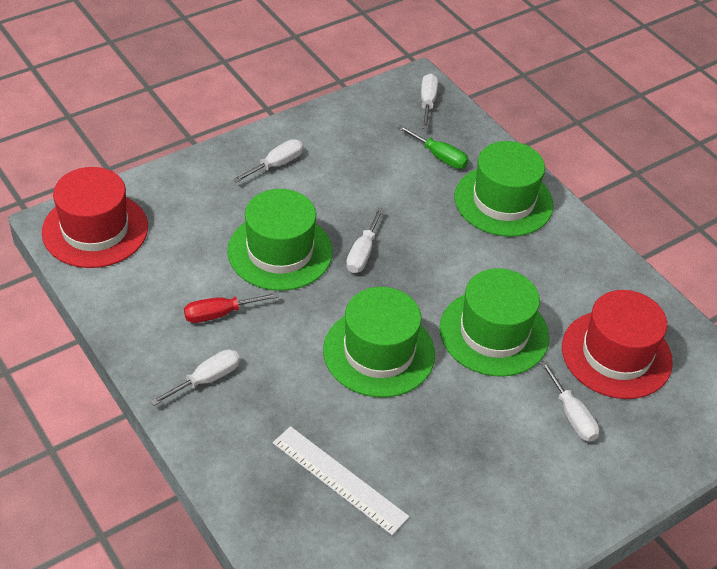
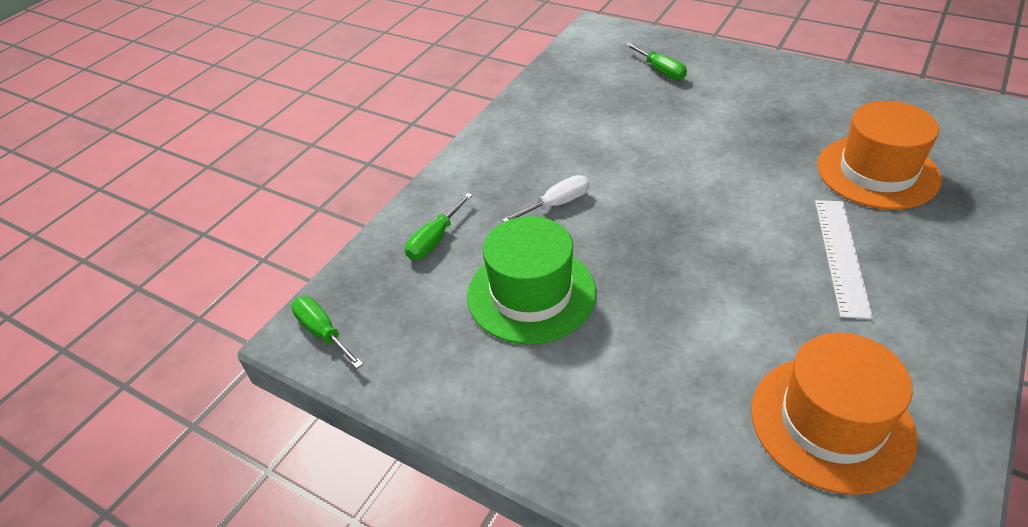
green hat: [227,189,333,291] [323,287,435,397] [440,268,549,377] [455,141,554,237] = 4 -> [467,216,596,344] = 1
green screwdriver: [397,125,469,169] = 1 -> [291,296,363,369] [405,193,473,260] [625,43,687,80] = 3
orange hat: none = 0 -> [751,332,918,495] [817,101,941,210] = 2
red hat: [42,167,148,268] [562,290,673,399] = 2 -> none = 0
red screwdriver: [184,292,279,323] = 1 -> none = 0
white screwdriver: [150,349,240,406] [233,139,303,183] [346,208,384,273] [421,74,438,129] [540,361,599,442] = 5 -> [502,175,589,222] = 1

